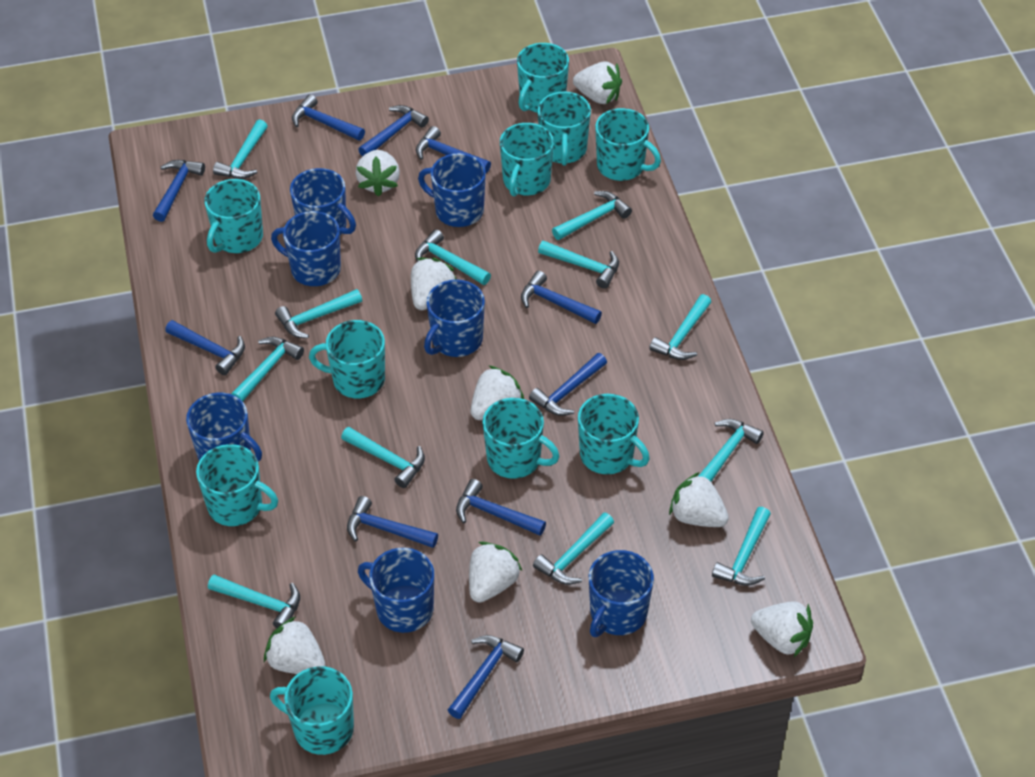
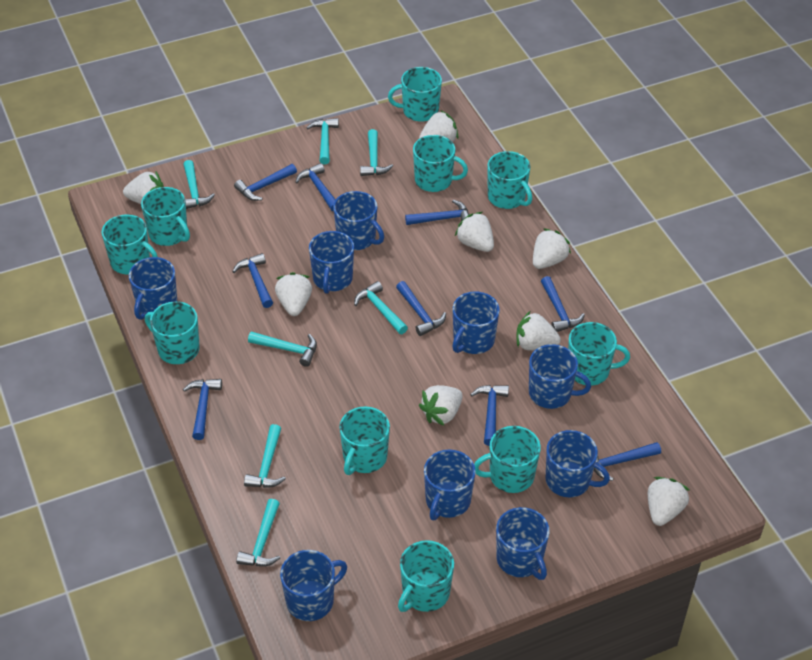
blue hammer: [153,160,205,222] [165,320,245,375] [292,94,365,141] [347,496,438,548] [358,105,429,157] [416,126,491,173] [448,635,524,719] [456,479,546,536] [521,271,602,324] [529,353,607,416] = 10 -> [183,379,222,440] [232,253,273,308] [234,164,297,201] [295,163,336,211] [396,281,446,336] [405,200,469,225] [470,385,509,446] [541,276,585,332] [594,442,661,481] = 9
blue mug: [186,393,262,462] [271,211,341,286] [290,168,356,235] [358,548,434,633] [418,153,486,227] [424,279,485,357] [589,550,654,637] = 7 -> [129,257,177,320] [280,550,347,621] [309,231,354,294] [333,191,384,250] [424,450,476,520] [452,291,500,354] [496,507,550,580] [529,344,591,409] [546,430,610,498] = 9
turquoise hammer: [208,575,300,628] [213,119,268,179] [231,337,304,402] [275,289,362,338] [341,427,425,488] [415,229,491,285] [533,513,614,585] [538,240,619,289] [552,191,632,240] [649,294,711,360] [699,419,764,482] [712,507,771,586] = 12 -> [183,160,215,209] [236,499,280,566] [244,424,286,488] [248,331,317,367] [306,118,339,164] [354,281,408,334] [360,129,393,176] = 7

